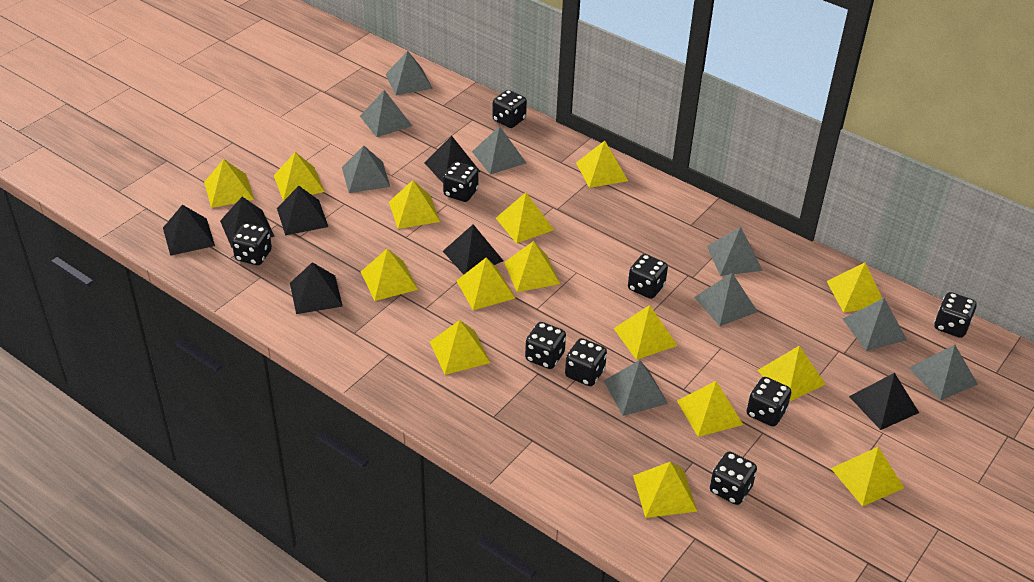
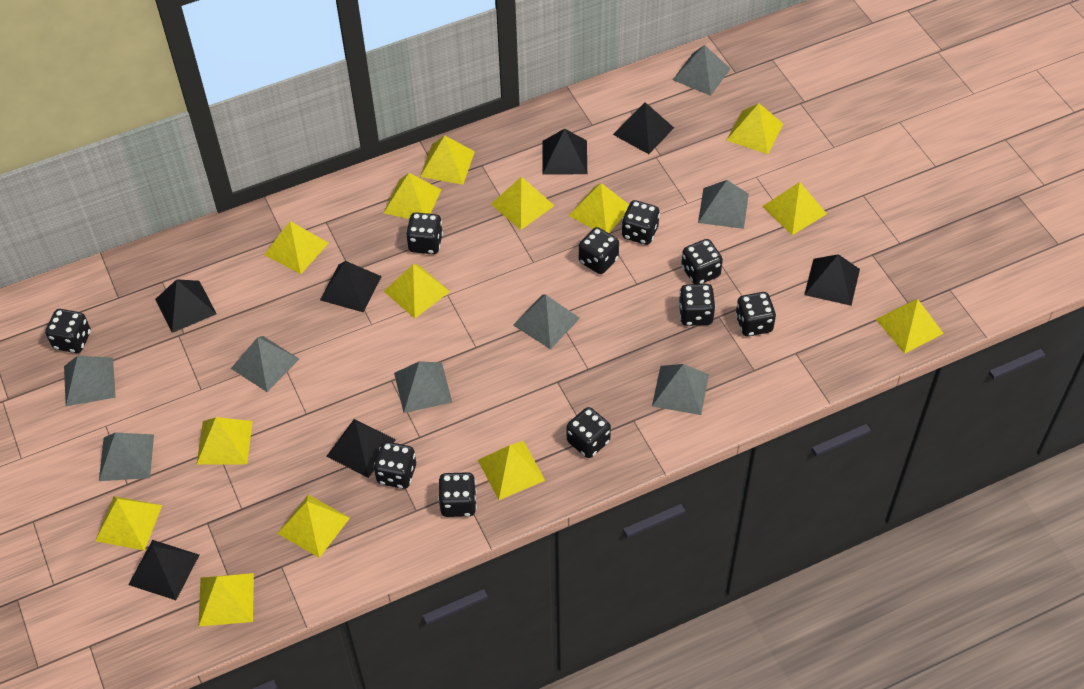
black dice: [232,223,272,265] [443,162,479,202] [492,90,527,128] [525,322,566,369] [565,338,607,386] [628,254,668,299] [710,452,757,505] [747,377,791,427] [934,292,977,338] = 9 -> [45,309,91,353] [374,442,416,489] [406,213,443,254] [438,472,477,517] [567,407,611,458] [579,227,619,274] [622,200,660,245] [679,284,716,326] [681,239,723,284] [736,292,776,336] = 10
grey pyramid: [342,146,390,193] [360,90,412,137] [385,51,433,95] [472,126,526,175] [604,360,668,416] [694,273,758,326] [707,227,763,276] [843,298,907,351] [909,345,978,400] = 9 -> [64,356,116,406] [99,432,154,481] [231,336,299,392] [394,361,452,413] [513,294,580,349] [652,364,709,415] [673,45,730,96] [698,180,749,229] = 8
yellow pyramid: [204,159,254,208] [274,152,325,201] [361,249,418,301] [389,180,440,229] [430,320,490,375] [456,258,516,310] [496,193,554,244] [504,241,560,292] [576,141,628,188] [613,305,678,360] [633,462,697,518] [677,381,743,437] [757,346,826,401] [827,263,882,313] [831,447,904,506] = 15 -> [95,496,162,550] [196,417,253,465] [199,573,254,626] [264,221,329,274] [277,494,350,558] [384,173,442,219] [384,264,450,318] [420,136,475,185] [478,441,545,500] [491,177,554,230] [569,183,629,233] [726,103,783,154] [762,182,827,235] [876,299,944,354] = 14

